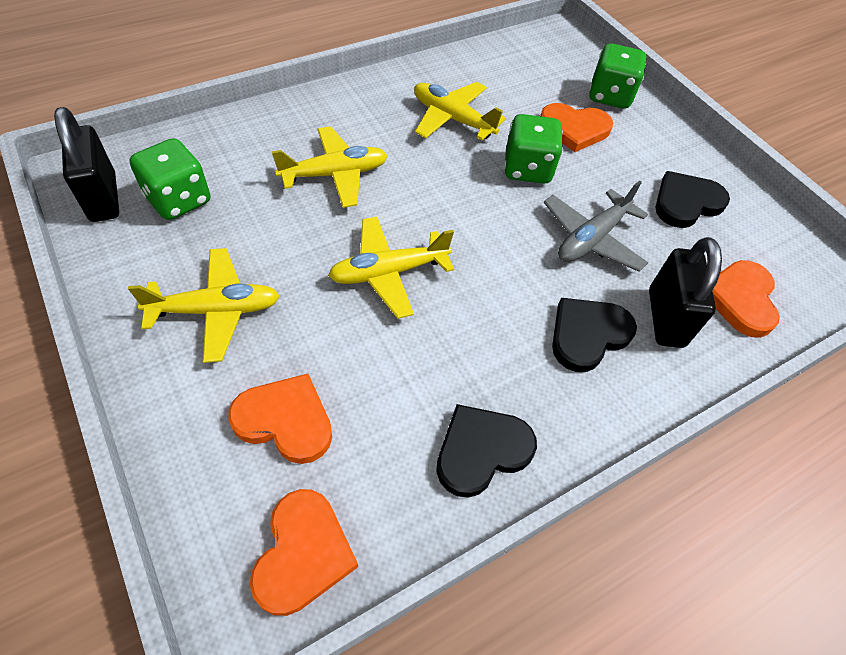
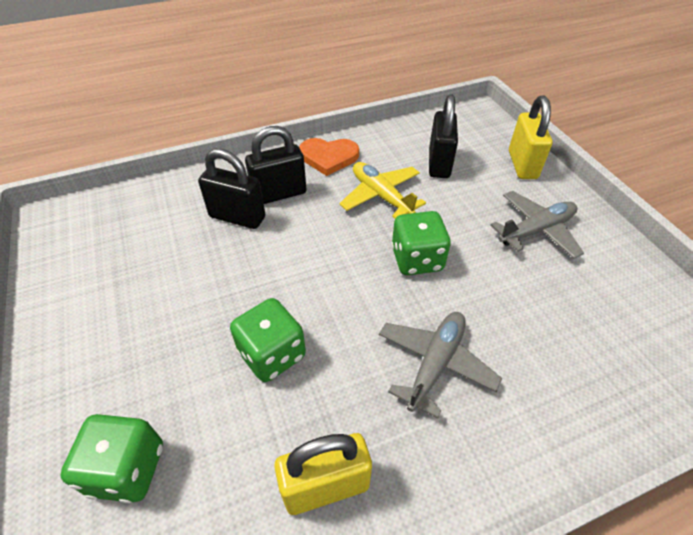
black heart: [436,404,537,498] [552,298,637,372] [656,171,730,228] = 3 -> none = 0
black padlock: [54,107,119,222] [649,237,722,348] = 2 -> [198,149,265,229] [245,126,306,204] [429,94,458,178] = 3
grey plane: [544,180,648,272] = 1 -> [379,312,502,418] [490,191,584,259] = 2
orange heart: [228,374,332,464] [250,489,358,616] [540,103,613,152] [712,260,780,338] = 4 -> [299,138,359,176] = 1
yellow padlock: none = 0 -> [274,433,372,515] [509,96,553,179] = 2
yellow plane: [128,248,280,363] [272,126,388,208] [328,217,454,319] [414,82,506,140] = 4 -> [339,162,426,219] = 1

